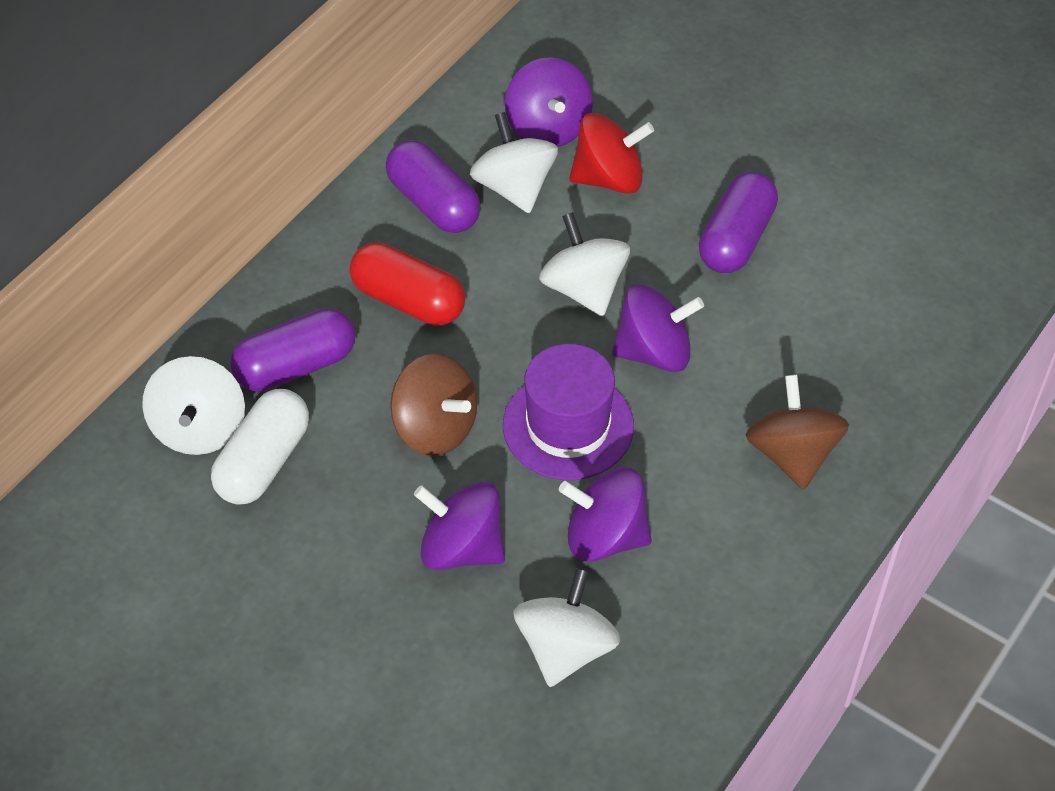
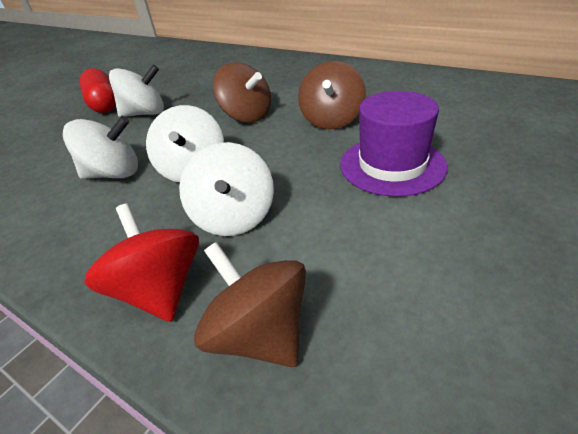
brown spinning top: [390,354,477,456] [745,375,849,490] = 2 -> [194,242,306,367] [213,62,271,123] [298,61,366,129] = 3
purple capsule: [230,308,355,392] [385,140,481,233] [699,172,778,273] = 3 -> none = 0
purple spinning top: [414,481,505,570] [505,57,593,147] [559,467,652,562] [612,284,704,372] = 4 -> none = 0
white capsule: [211,389,309,505] = 1 -> none = 0

